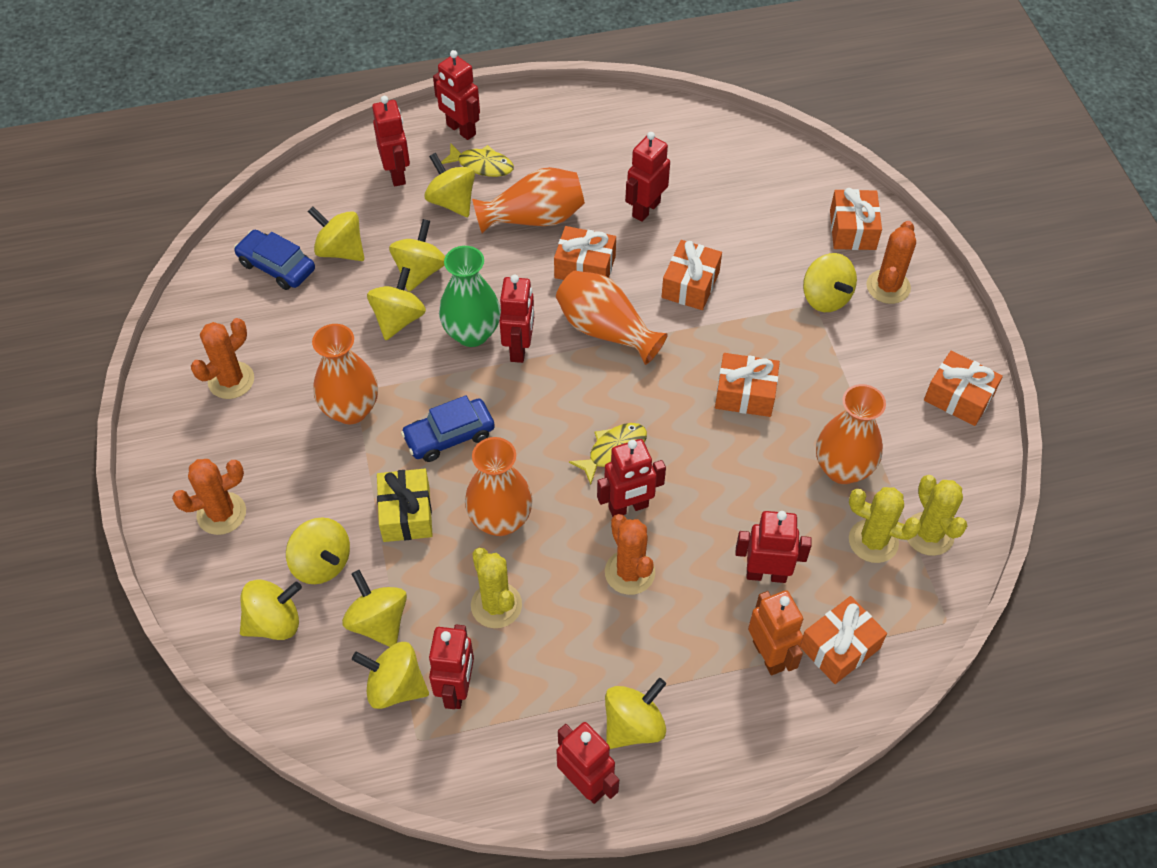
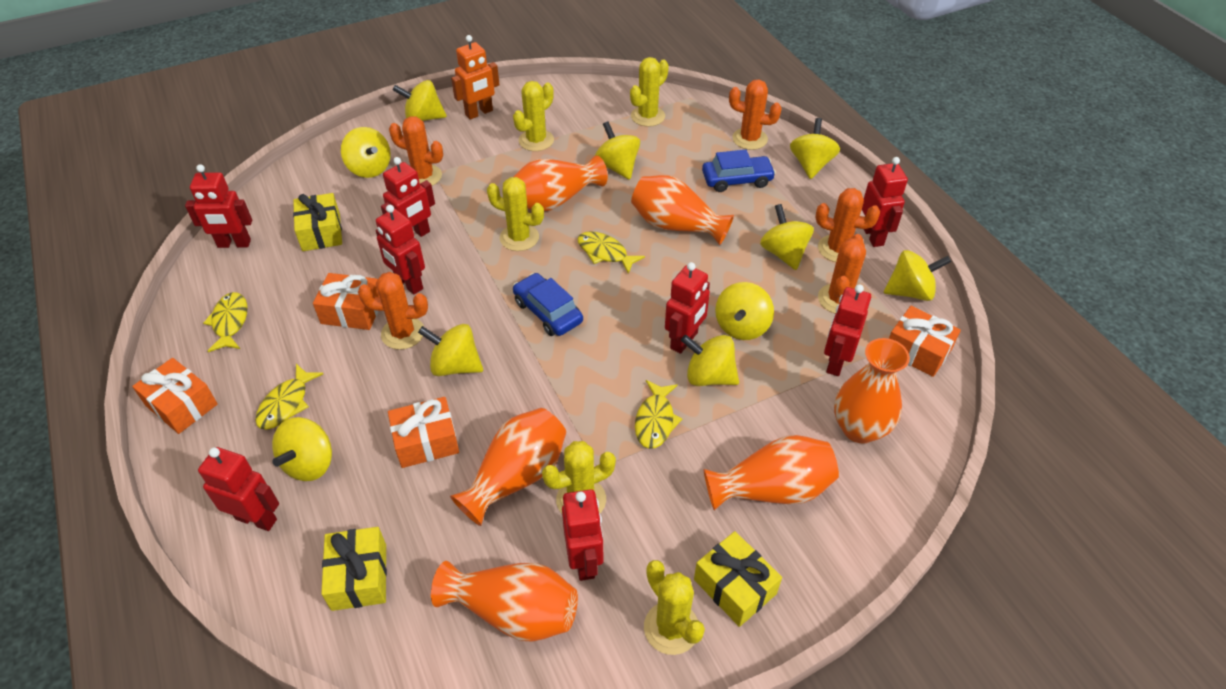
green vase: [439,246,501,347] = 1 -> none = 0
orange cactus: [172,459,246,535] [191,318,254,399] [605,514,655,595] [866,221,916,304] = 4 -> [358,272,428,350] [389,116,443,186] [729,80,782,150] [816,188,880,262] [818,234,866,314] = 5
orange gift: [554,226,616,280] [662,240,722,310] [715,353,780,417] [800,596,887,684] [830,188,882,250] [924,351,1003,426] = 6 -> [132,358,218,434] [313,273,380,330] [388,397,459,468] [889,306,961,377] = 4
orange vase: [312,324,378,424] [465,437,533,536] [472,167,585,233] [556,271,668,365] [816,384,886,484] = 5 -> [431,561,578,642] [450,408,566,526] [513,155,608,211] [631,175,734,245] [704,435,839,510] [834,338,910,443] = 6
yellow cactus: [471,548,522,628] [849,487,921,563] [907,475,967,556] = 3 -> [487,177,544,251] [513,81,554,151] [542,441,616,513] [630,57,669,127] [644,560,705,655] = 5
yellow fish: [441,143,514,177] [569,423,647,485] = 2 -> [203,292,247,352] [255,364,323,429] [578,231,645,274] [635,380,682,449] = 4
yellow gift: [377,469,433,542] = 1 -> [293,193,342,251] [321,527,387,611] [694,531,782,627] = 3

